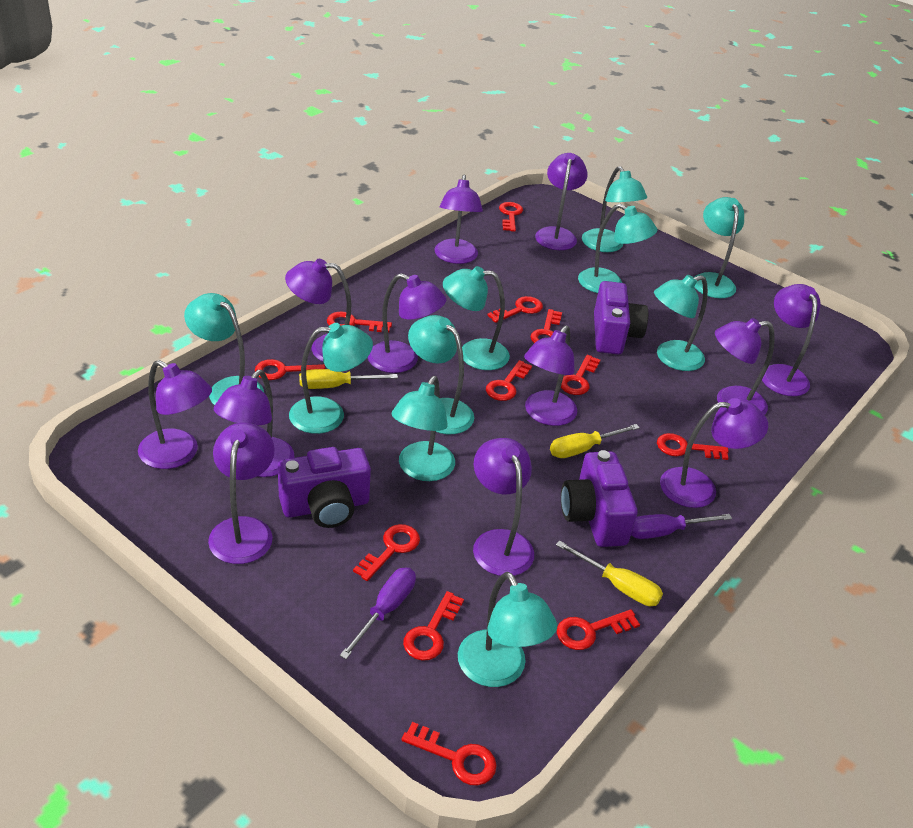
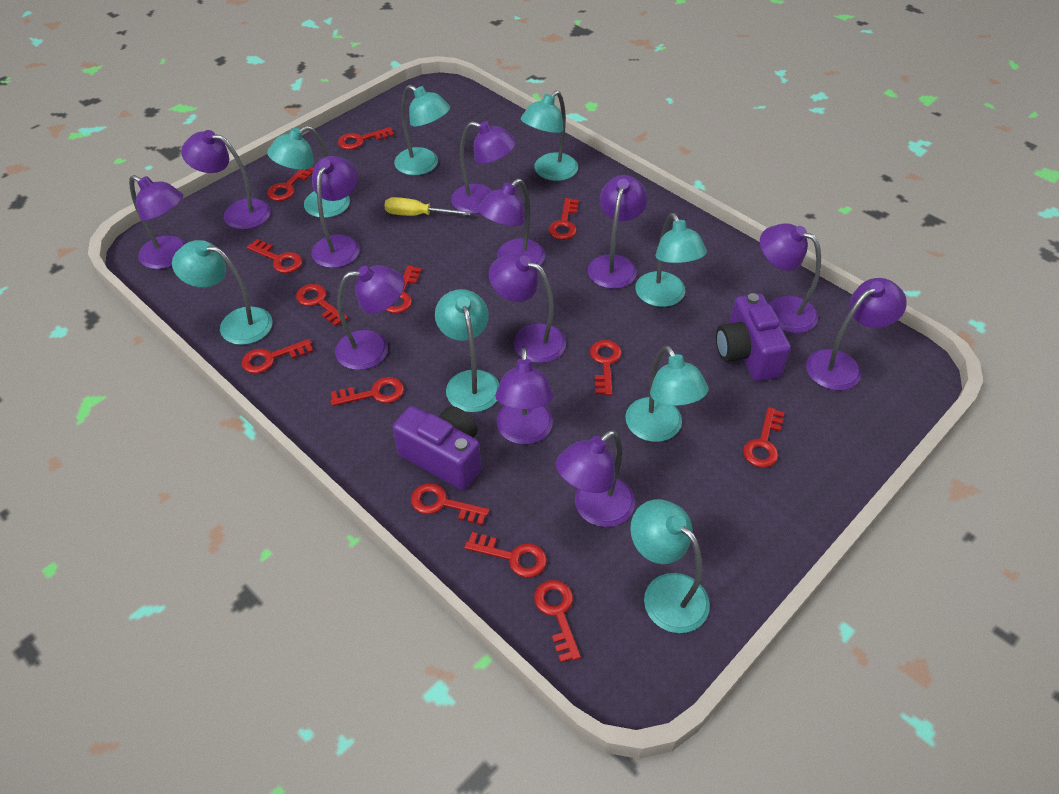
purple camera: [278,447,371,528] [561,450,638,547] [594,281,648,354] = 3 -> [393,406,481,490] [716,293,791,381] = 2
purple screwdriver: [340,567,416,659] [631,514,732,539] = 2 -> none = 0
red key: [255,359,325,380] [327,311,392,333] [353,524,420,581] [401,722,497,786] [403,591,464,661] [486,360,532,401] [487,296,543,323] [499,202,523,232] [530,309,562,343] [557,609,640,650] [561,355,600,395] [657,433,729,460] = 12 -> [242,339,314,374] [247,239,303,273] [267,167,314,201] [296,284,348,326] [331,377,404,406] [338,127,394,150] [386,266,421,313] [411,483,489,525] [464,532,547,578] [534,580,581,663] [549,198,579,240] [590,340,622,396] [743,407,785,468] = 13
turquoise lamp: [184,293,264,405] [289,323,373,434] [392,376,455,481] [408,315,474,434] [443,266,510,370] [458,572,557,687] [578,204,657,293] [582,166,647,252] [654,275,708,371] [694,197,744,298] = 10 -> [172,240,273,345] [267,126,350,218] [394,85,450,175] [435,289,500,412] [521,91,578,181] [625,346,708,442] [630,499,710,633] [635,213,707,307] = 8
yellow screwdriver: [299,369,398,389] [550,424,640,458] [556,540,663,606] = 3 -> [385,197,471,216] = 1

